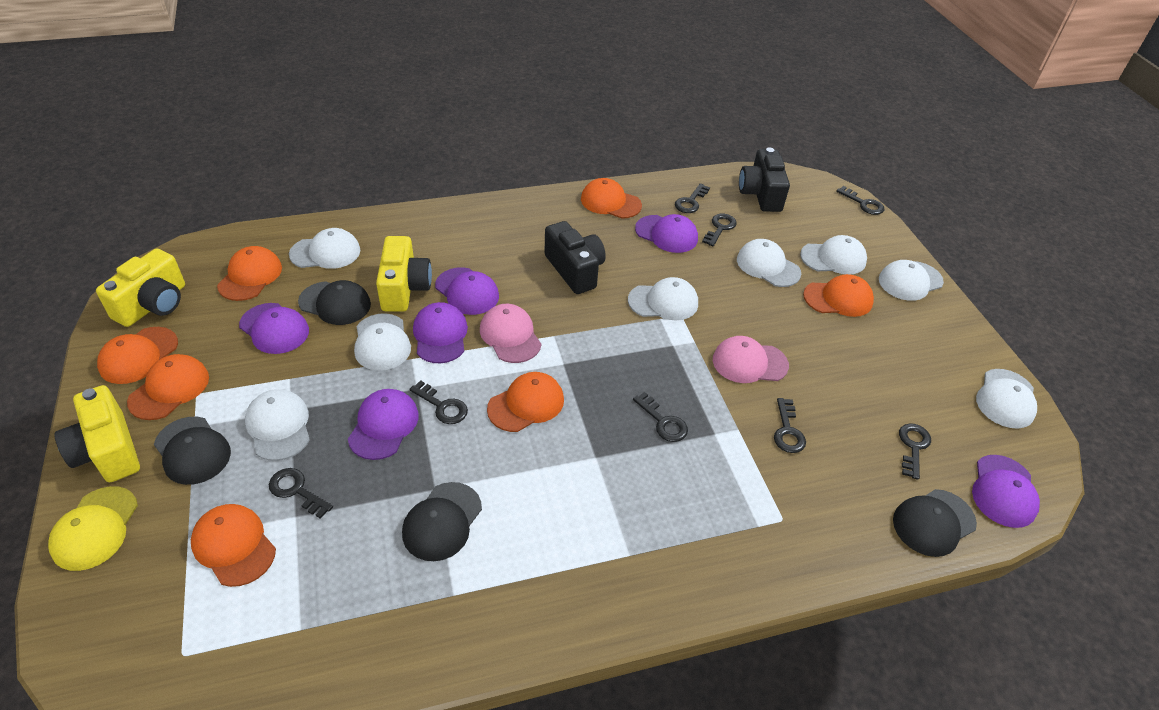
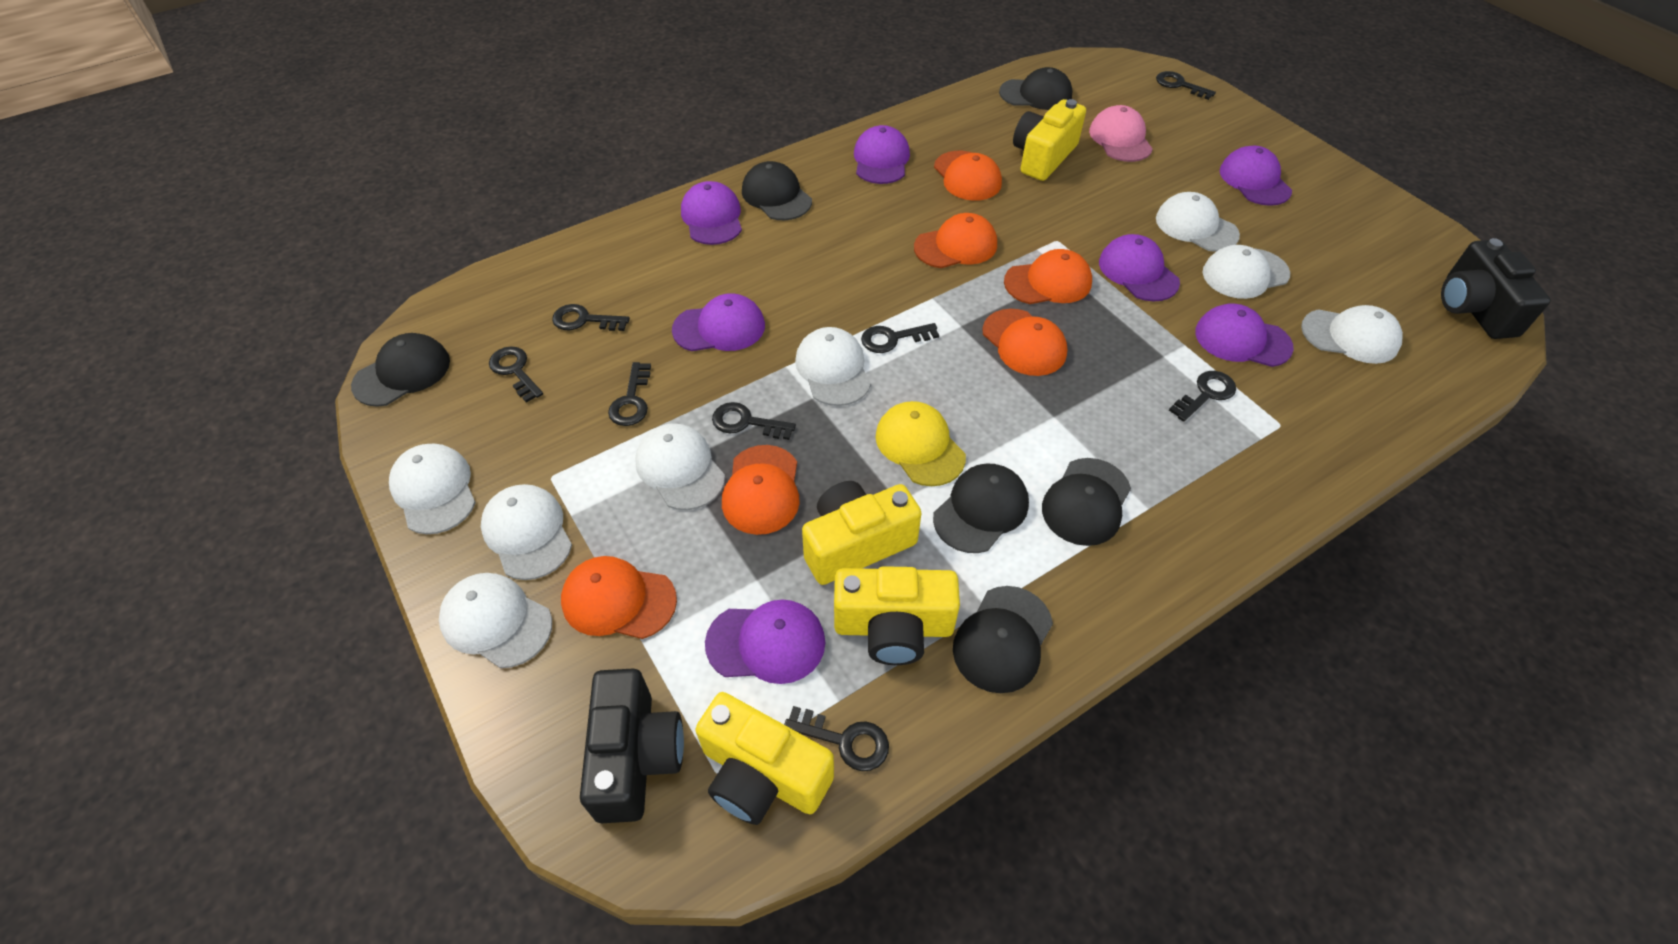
black cap: [154,417,231,485] [298,280,371,325] [402,482,482,561] [893,489,977,557] = 4 -> [351,333,450,407] [742,161,812,220] [933,463,1029,553] [953,586,1053,693] [999,67,1072,110] [1042,458,1131,546] = 6
orange cap: [97,327,178,384] [127,354,209,420] [191,504,276,587] [217,246,282,301] [487,372,564,432] [581,178,642,219] [803,274,874,317] = 7 -> [561,556,677,639] [722,445,800,535] [914,213,997,268] [934,151,1002,201] [982,309,1067,376] [1004,249,1092,304] = 6
pink cap: [480,304,541,363] [713,336,789,383] = 2 -> [1089,105,1153,162] = 1
purple cap: [239,303,309,354] [348,389,419,460] [413,302,468,363] [435,267,499,315] [635,214,698,253] [972,455,1040,528] = 6 -> [672,293,765,351] [681,181,742,245] [705,600,825,684] [854,125,910,184] [1099,234,1180,301] [1195,304,1294,367] [1220,146,1292,206] = 7
yellow camera: [54,385,140,482] [96,249,185,327] [376,236,432,312] = 3 -> [695,692,834,825] [802,481,922,585] [834,566,960,665] [1013,99,1086,181] = 4

